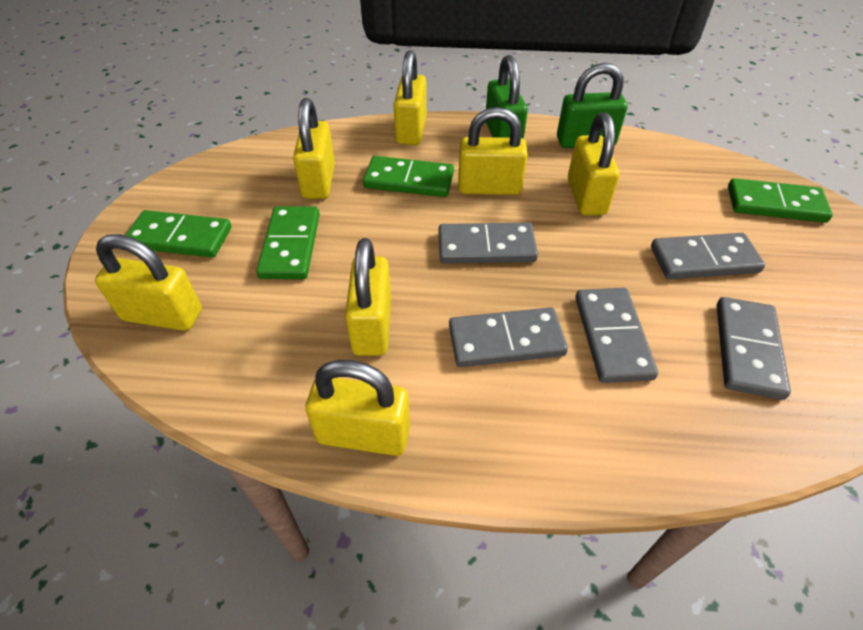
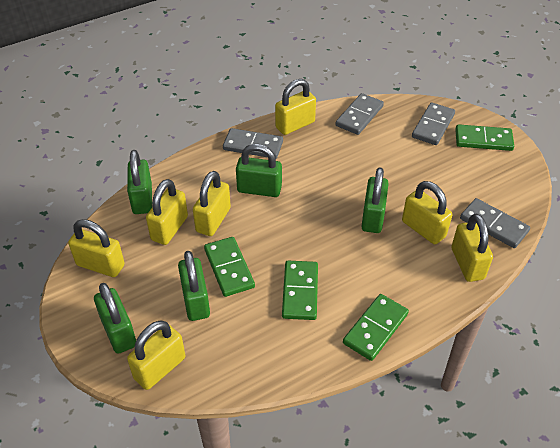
green padlock: [486,55,528,139] [557,63,627,148] = 2 -> [94,283,136,354] [127,150,152,214] [178,251,210,321] [236,144,282,197] [361,168,389,233] = 5
grey domino: [439,223,538,264] [449,307,568,367] [575,288,658,383] [651,233,765,279] [716,297,791,400] = 5 -> [223,128,283,159] [336,93,384,135] [412,102,455,145] [460,198,530,248] = 4

